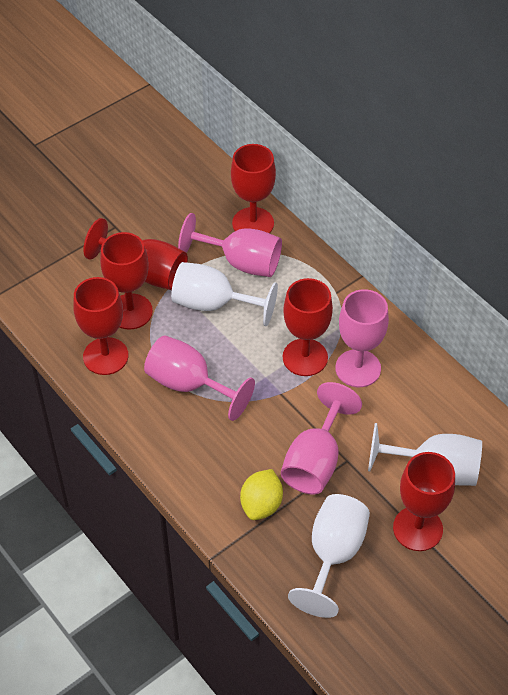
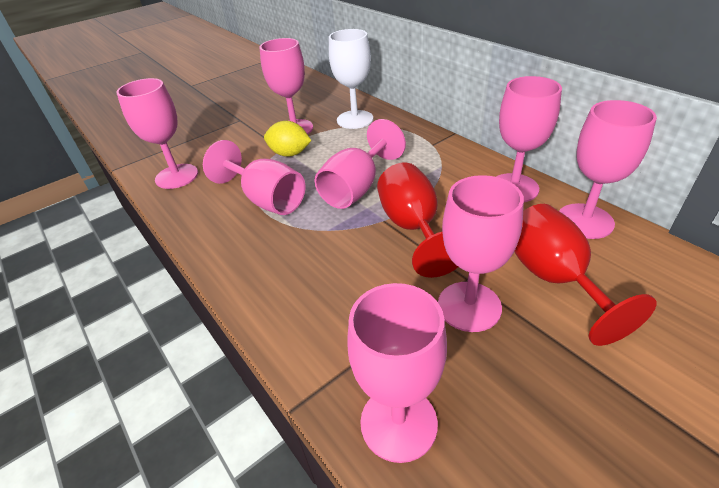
pink goblet: [144,335,255,421] [178,213,282,277] [281,382,362,495] [335,289,389,387] = 4 -> [116,78,198,189] [203,140,305,215] [259,38,313,134] [314,119,406,209] [347,283,447,463] [438,175,524,332] [496,76,562,202] [559,100,657,239] = 8
red goblet: [73,277,128,375] [83,218,188,290] [100,232,153,329] [231,144,276,233] [283,278,333,376] [393,452,455,551] = 6 -> [377,163,458,278] [514,204,657,346] = 2
white goblet: [171,262,278,326] [288,494,370,618] [368,423,482,486] = 3 -> [329,29,373,129] = 1

